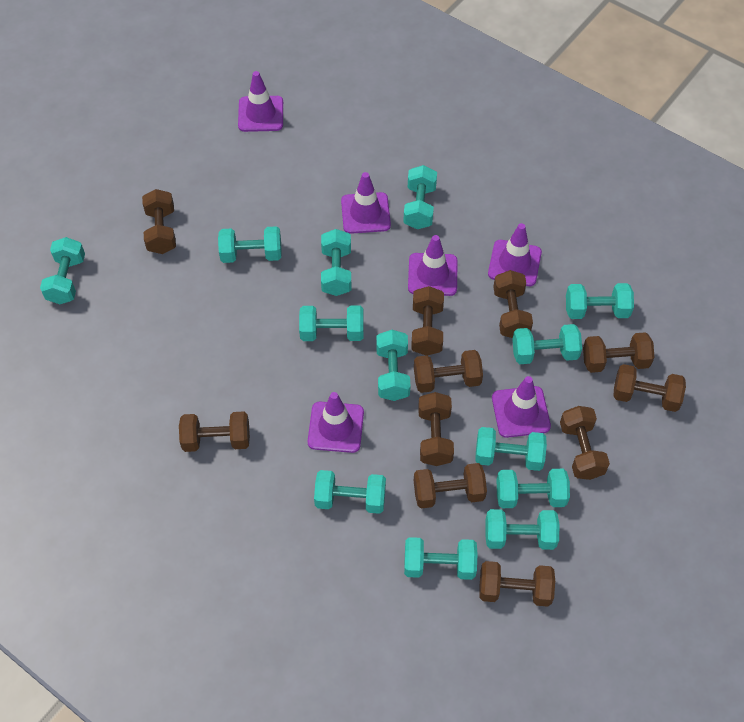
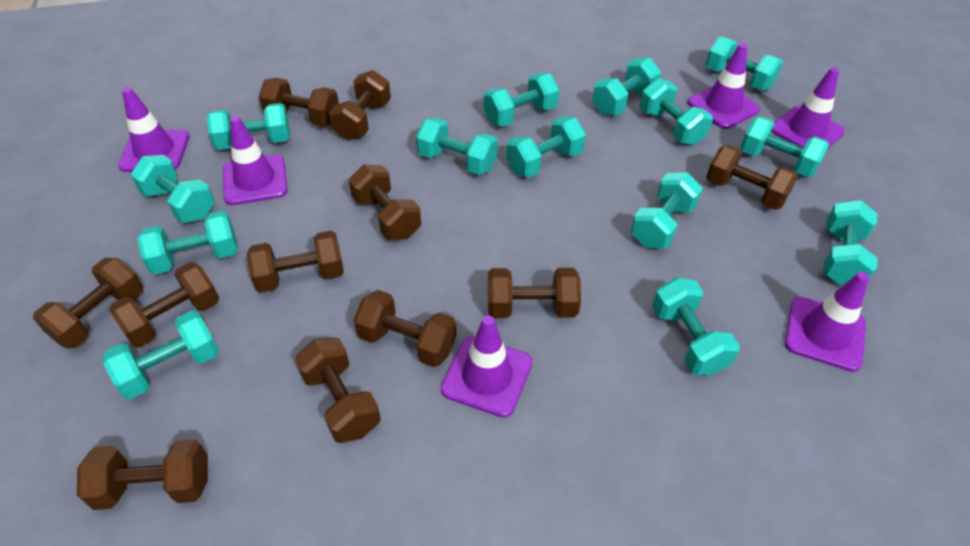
turquoise dumbbell: [40,237,85,304] [218,226,282,263] [299,306,364,341] [314,470,386,514] [321,229,351,296] [376,330,410,401] [403,165,437,229] [404,537,477,580] [475,427,547,471] [485,509,559,550] [497,469,570,508] [512,324,582,364] [566,283,634,319] = 13 -> [103,310,219,399] [131,155,215,223] [137,211,238,275] [207,103,290,150] [416,117,498,175] [484,73,559,127] [506,116,586,177] [592,57,661,115] [631,172,703,249] [640,78,713,145] [652,277,740,375] [706,36,783,91] [740,116,829,177] [823,200,877,286] = 14

